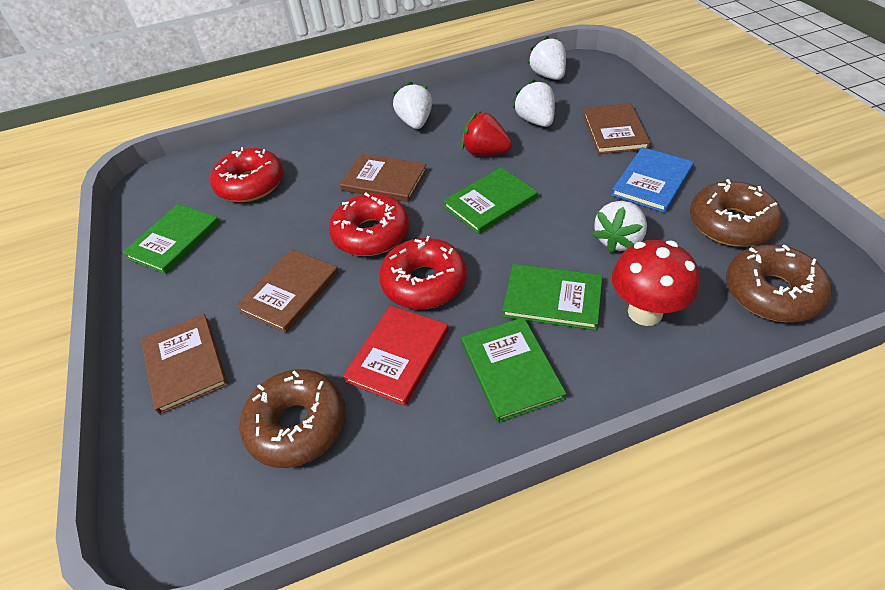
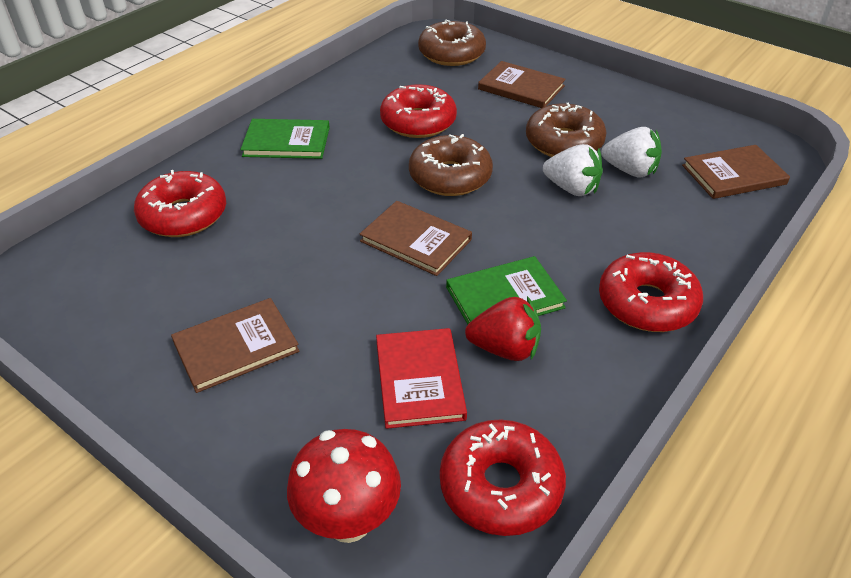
blue book: [611,147,694,213] = 1 -> none = 0
green book: [122,204,220,274] [443,167,538,234] [461,317,566,423] [502,264,603,330] = 4 -> [241,119,330,159] [446,256,567,324] = 2
red donut: [210,147,284,202] [329,193,409,256] [379,236,467,309] = 3 -> [134,170,226,237] [380,84,457,138] [440,419,566,536] [599,252,703,332] = 4
white strawberry: [393,82,432,129] [513,79,555,127] [528,36,566,80] [592,201,647,253] = 4 -> [543,144,603,196] [601,127,662,177] = 2

